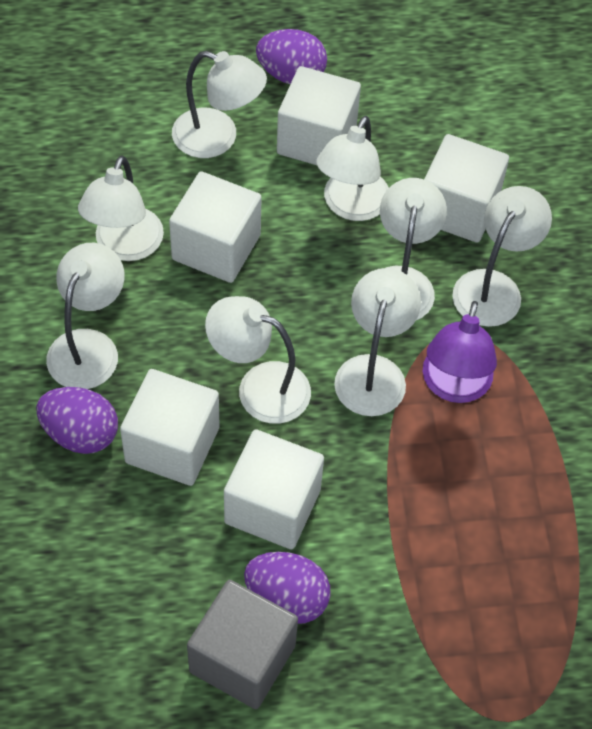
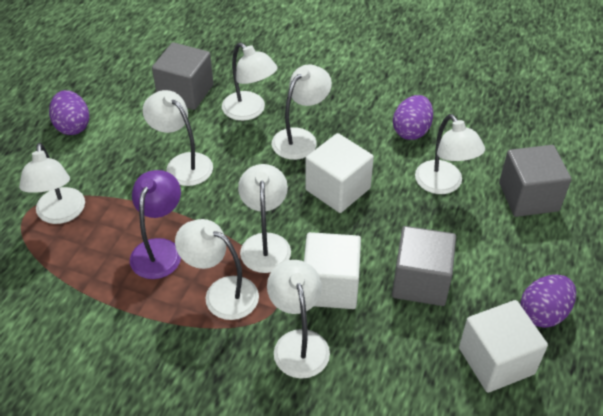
grey cube: [187,580,298,709] = 1 -> [152,42,213,110] [392,226,456,306] [499,145,571,217] = 3
white cube: [120,369,220,486] [169,171,262,283] [224,429,324,549] [277,66,361,165] [424,134,509,243] = 5 -> [304,232,361,309] [305,133,374,213] [459,300,548,393] = 3

